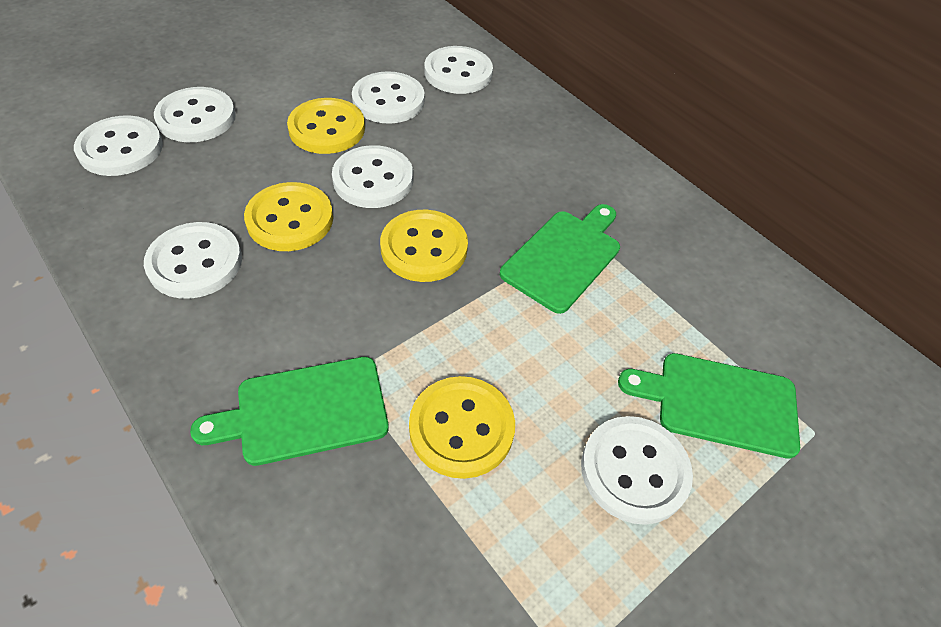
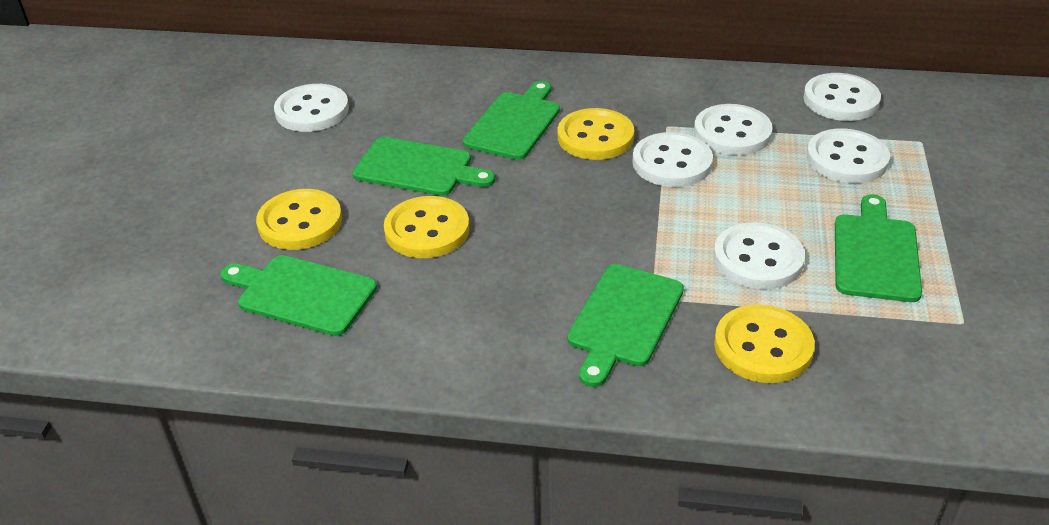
green cutting board: [190,357,389,466] [500,204,620,314] [618,353,800,459] = 3 -> [221,255,377,336] [352,137,495,196] [463,81,560,160] [567,264,684,387] [835,194,922,302] = 5
white button: [74,115,163,176] [144,222,242,299] [154,87,236,142] [332,145,413,208] [352,71,424,124] [425,46,493,94] [581,416,693,525] = 7 -> [274,84,349,132] [632,132,713,187] [694,104,773,155] [714,222,805,289] [803,73,881,121] [806,129,890,183] = 6

